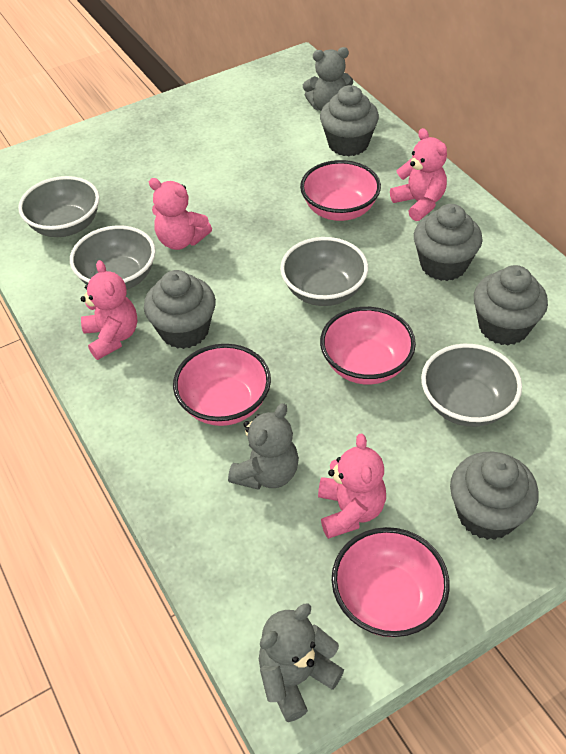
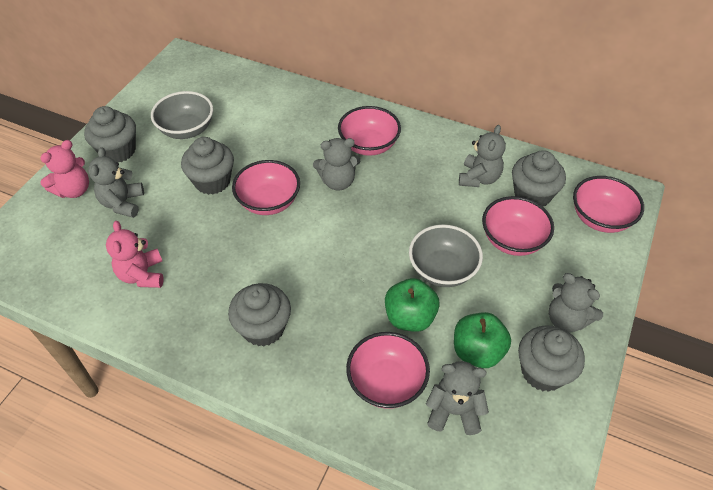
green apple: none = 0 -> [385,278,440,332] [454,312,511,368] = 2
grey bowl: [18,176,99,237] [70,225,155,290] [280,237,368,306] [421,344,522,427] = 4 -> [151,91,213,139] [409,225,483,287] = 2
grey teddy bear: [228,403,299,490] [259,604,344,722] [303,47,353,111] = 3 -> [88,147,144,218] [313,138,360,191] [426,361,489,435] [459,125,506,187] [549,273,603,332] = 5
pink bowl: [173,344,271,426] [300,160,381,221] [320,307,416,384] [332,527,450,637] = 4 -> [232,160,300,215] [338,106,401,156] [346,332,430,409] [482,196,554,256] [573,176,644,233] = 5
pink teddy bear: [81,260,137,360] [149,178,212,250] [318,434,386,539] [390,128,447,221] = 4 -> [40,140,89,198] [106,221,164,288] = 2

